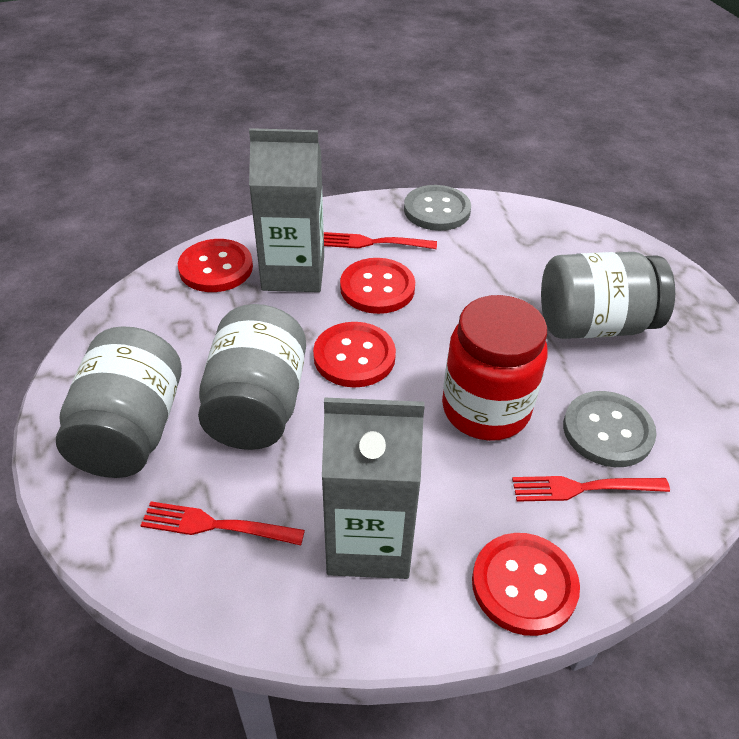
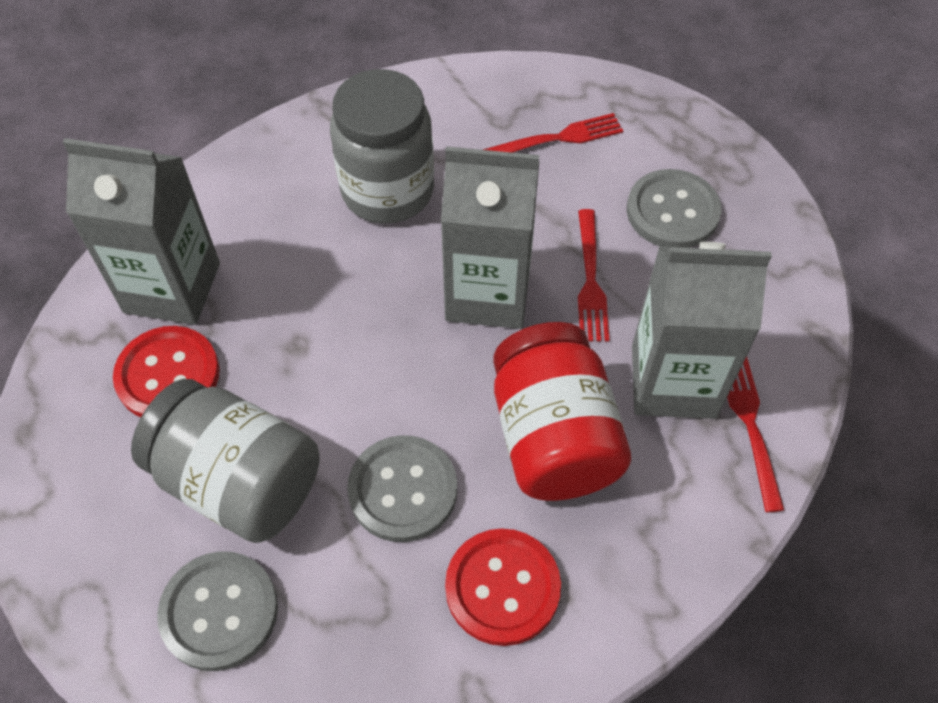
grey button: [404,185,471,231] [563,391,657,467] = 2 -> [157,551,278,671] [347,435,457,542] [627,169,721,248] = 3
grey carton: [249,128,324,292] [322,397,425,579] = 2 -> [63,138,220,325] [441,146,539,329] [632,242,772,419] = 3
grey jar: [56,326,182,478] [198,304,306,450] [541,252,675,339] = 3 -> [131,379,320,543] [330,69,434,224] = 2
red button: [178,239,253,292] [313,322,396,388] [340,258,415,314] [472,533,580,636] = 4 -> [113,326,220,417] [445,528,561,646] = 2

